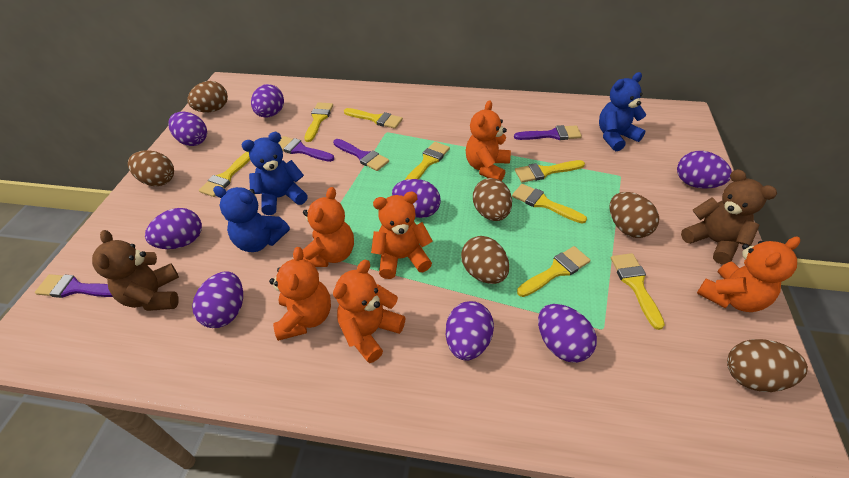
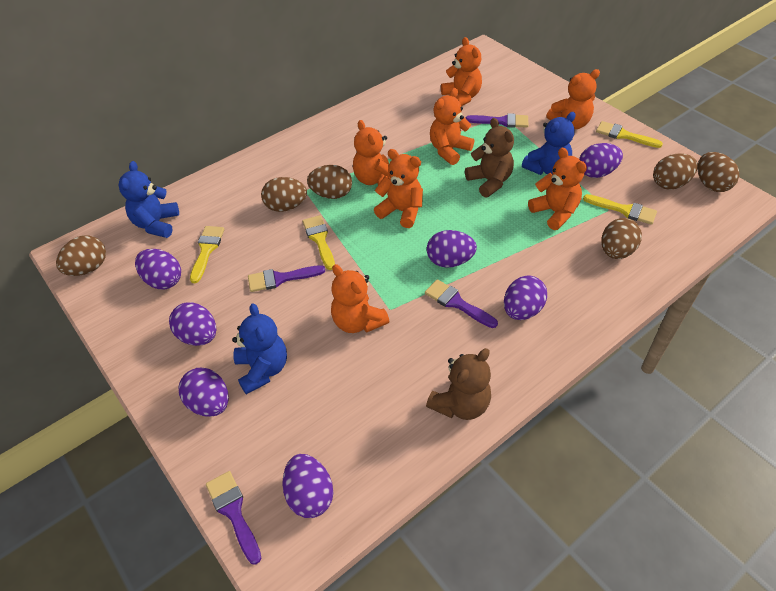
orange teddy bear: [269,247,331,341] [303,187,354,267] [333,260,406,363] [371,192,433,279] [465,100,511,181] [697,237,800,312] = 6 -> [331,264,390,333] [353,120,391,185] [374,149,423,228] [430,88,474,165] [441,37,482,106] [528,148,587,230] [546,69,600,129] = 7
purple egg: [145,208,202,249] [168,112,207,146] [192,272,243,328] [251,84,284,118] [392,179,441,218] [446,301,494,361] [538,304,597,363] [677,151,732,189] = 8 -> [135,249,181,289] [169,302,216,346] [179,368,229,417] [282,454,333,518] [427,230,477,268] [504,275,547,320] [579,143,623,178] = 7
yellow brush: [199,152,250,197] [304,102,333,142] [344,108,403,129] [405,142,450,180] [512,184,587,223] [515,160,585,183] [517,246,591,297] [611,253,665,330] = 8 -> [190,226,224,283] [302,215,335,270] [583,194,657,225] [596,121,663,148] = 4

